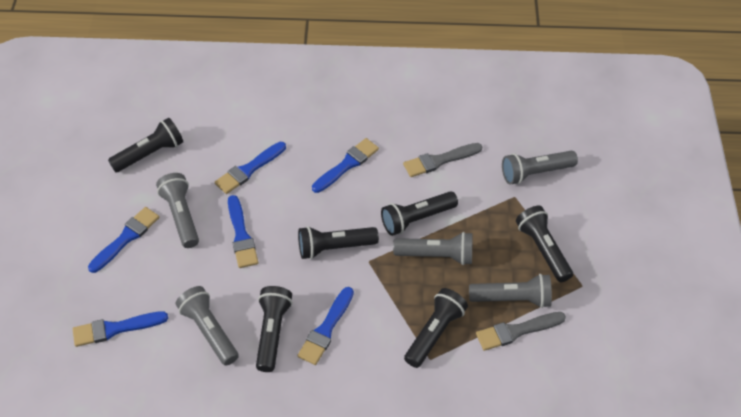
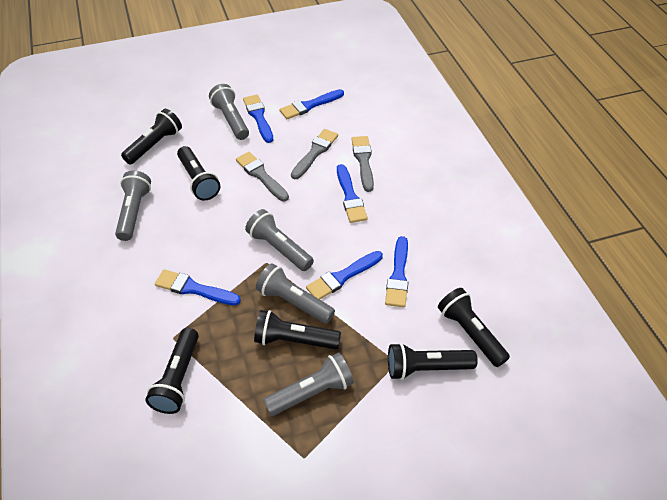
grey brush: [403,143,483,177] [476,312,566,351] = 2 -> [236,152,289,201] [291,129,338,179] [352,136,374,192] = 3

